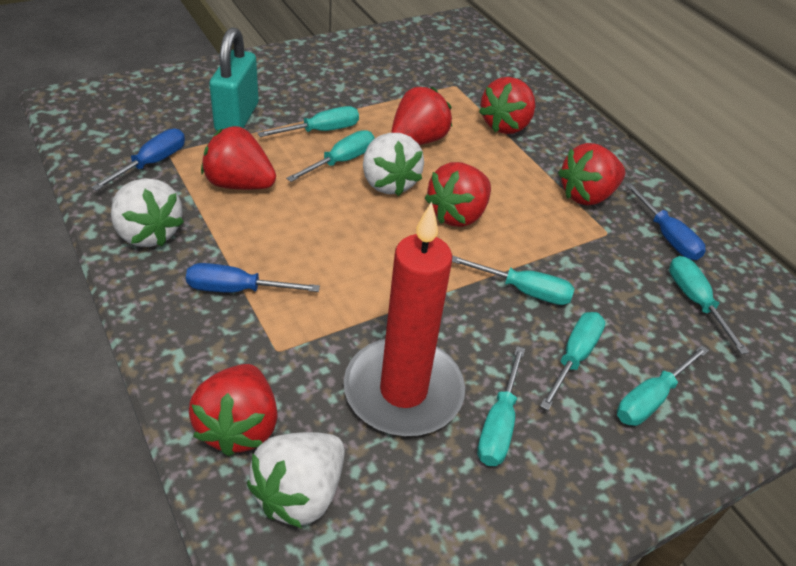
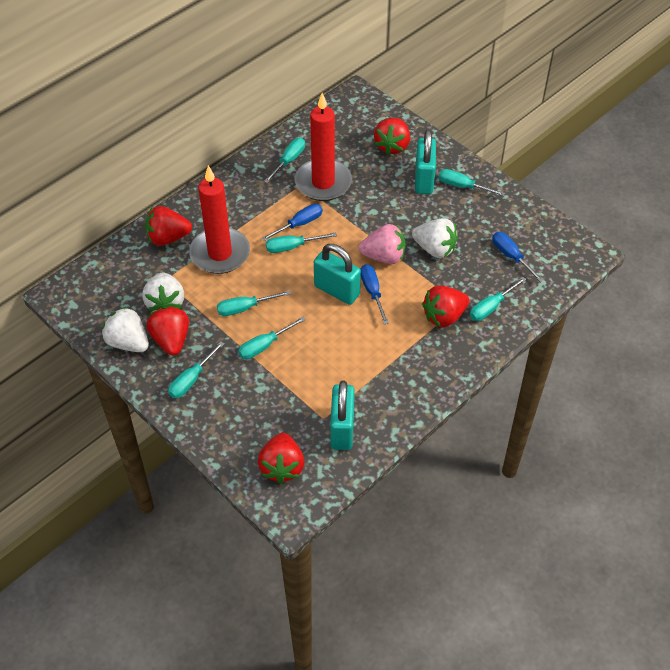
pink strawberry: none = 0 -> [359,224,406,264] = 1
red candle: [344,201,465,436] = 1 -> [189,165,250,274] [295,93,352,201] = 2
red strawberry: [189,364,278,456] [201,126,276,190] [391,87,452,145] [425,162,491,227] [479,77,535,134] [558,143,625,206] = 6 -> [145,206,192,246] [146,307,189,356] [258,433,304,484] [374,118,410,155] [422,286,470,327] = 5
turquoise padlock: [209,27,259,131] = 1 -> [314,244,361,305] [330,380,355,450] [415,129,436,194] = 3

